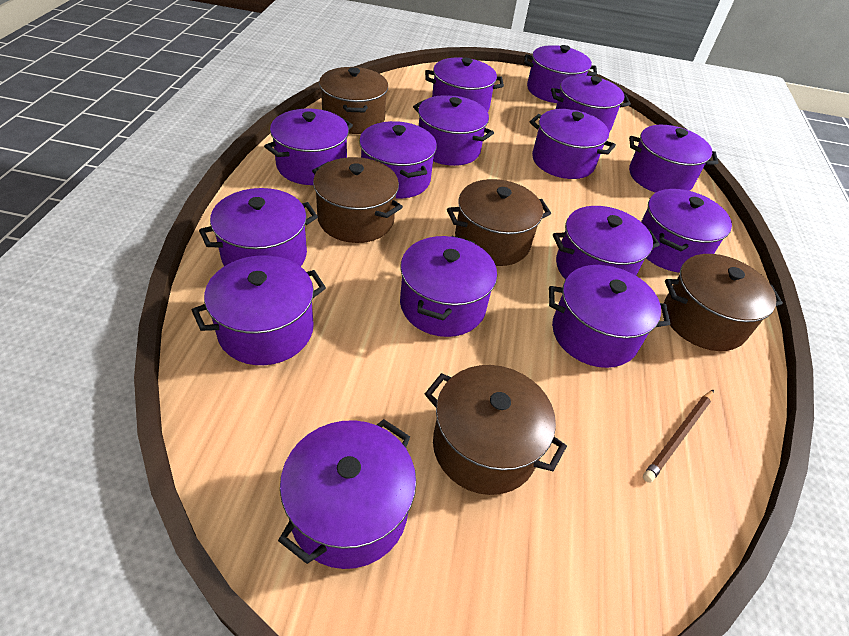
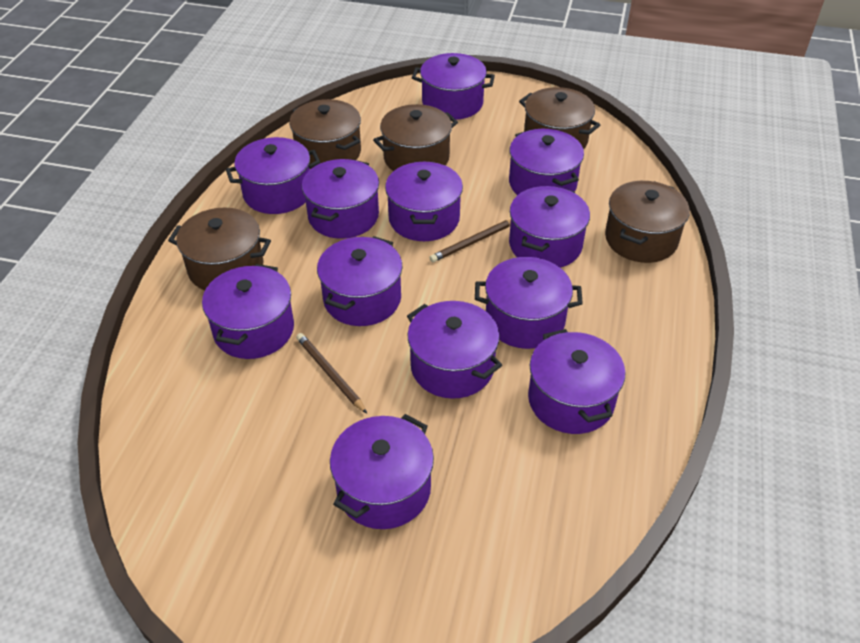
brown pencil: [643,389,714,483] = 1 -> [296,333,367,414] [429,219,511,262] = 2
purple pot: [192,255,326,365] [199,188,318,267] [264,108,353,185] [278,419,416,569] [359,121,437,199] [400,236,497,337] [413,95,494,166] [425,57,504,112] [524,45,597,103] [530,109,616,179] [549,265,670,368] [551,75,631,132] [553,206,660,280] [629,125,719,193] [641,189,732,273] = 15 -> [202,264,294,359] [226,137,320,214] [302,159,379,239] [317,236,402,326] [330,414,434,529] [385,162,463,241] [407,301,502,399] [412,53,495,120] [475,257,583,349] [509,129,584,195] [509,186,590,268] [528,329,626,434] = 12

